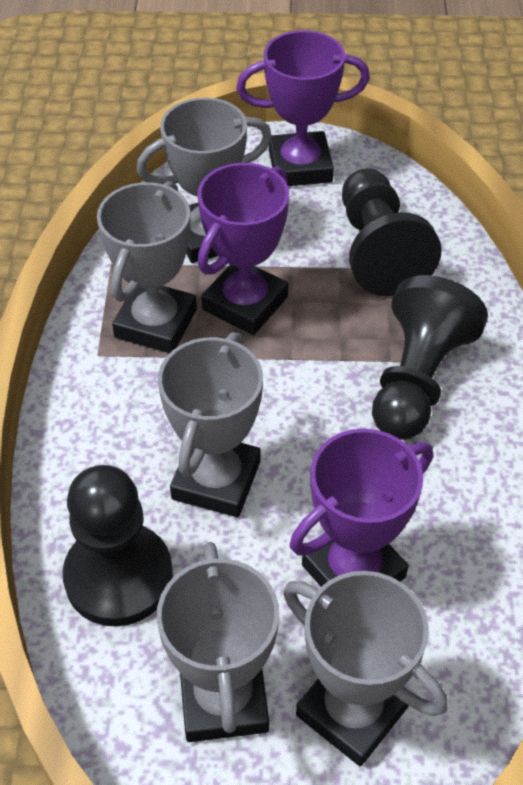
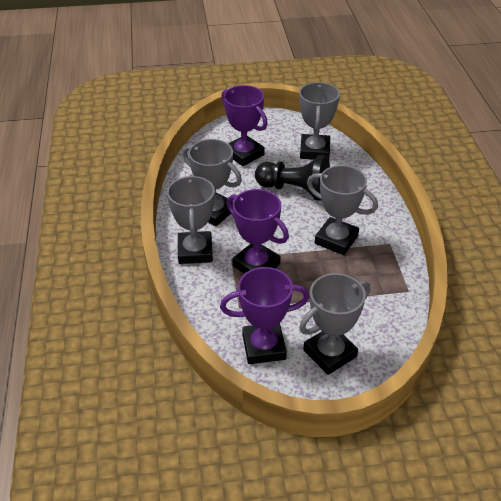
black pawn: [63,465,173,627] [342,168,442,296] [372,275,488,440] = 3 -> [255,155,330,201] = 1

